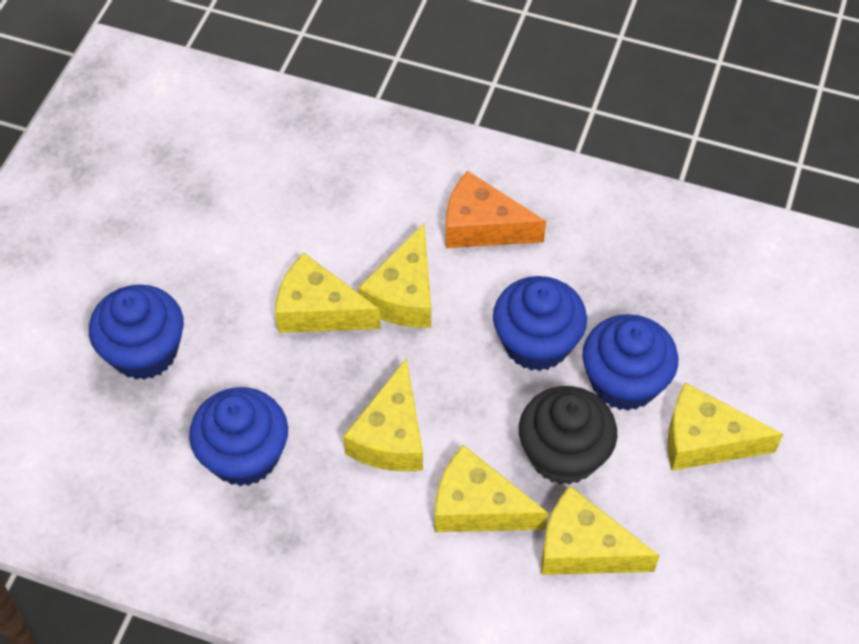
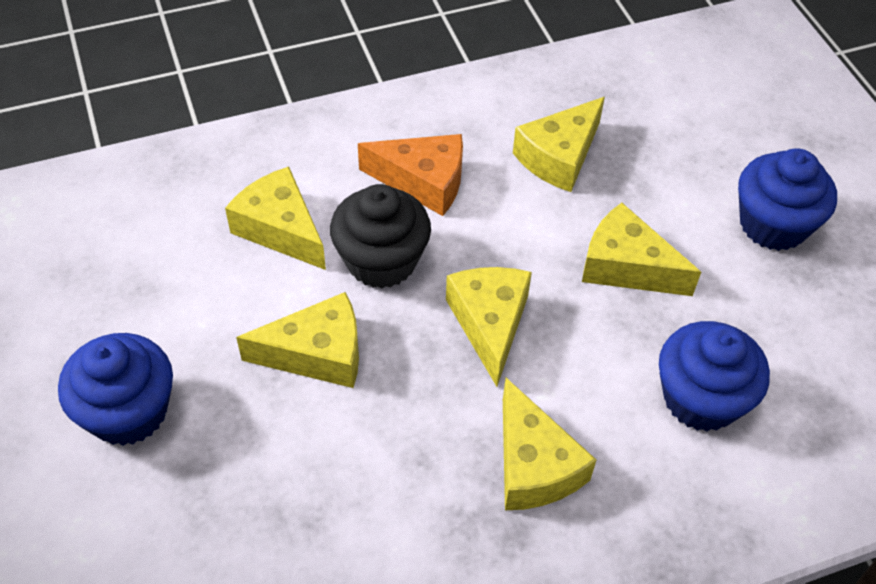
blue cupcake: [89,285,184,380] [189,387,288,486] [493,276,587,371] [582,314,678,411] = 4 -> [58,333,173,446] [659,321,770,432] [738,149,837,251] = 3

